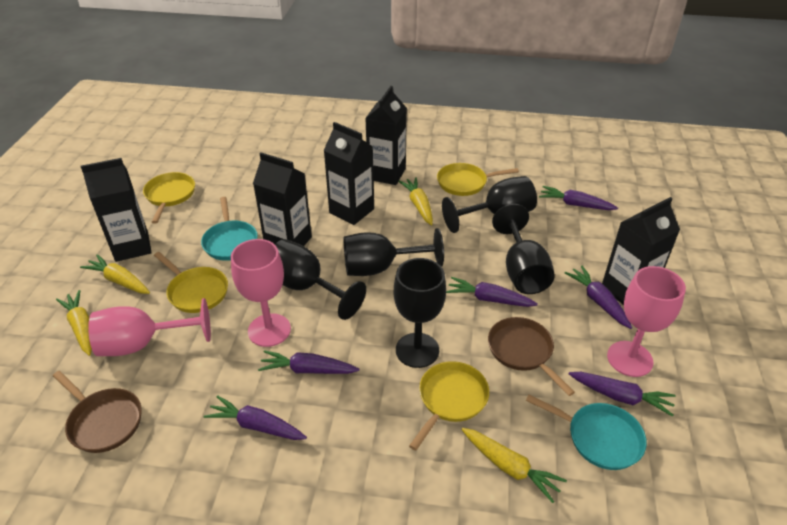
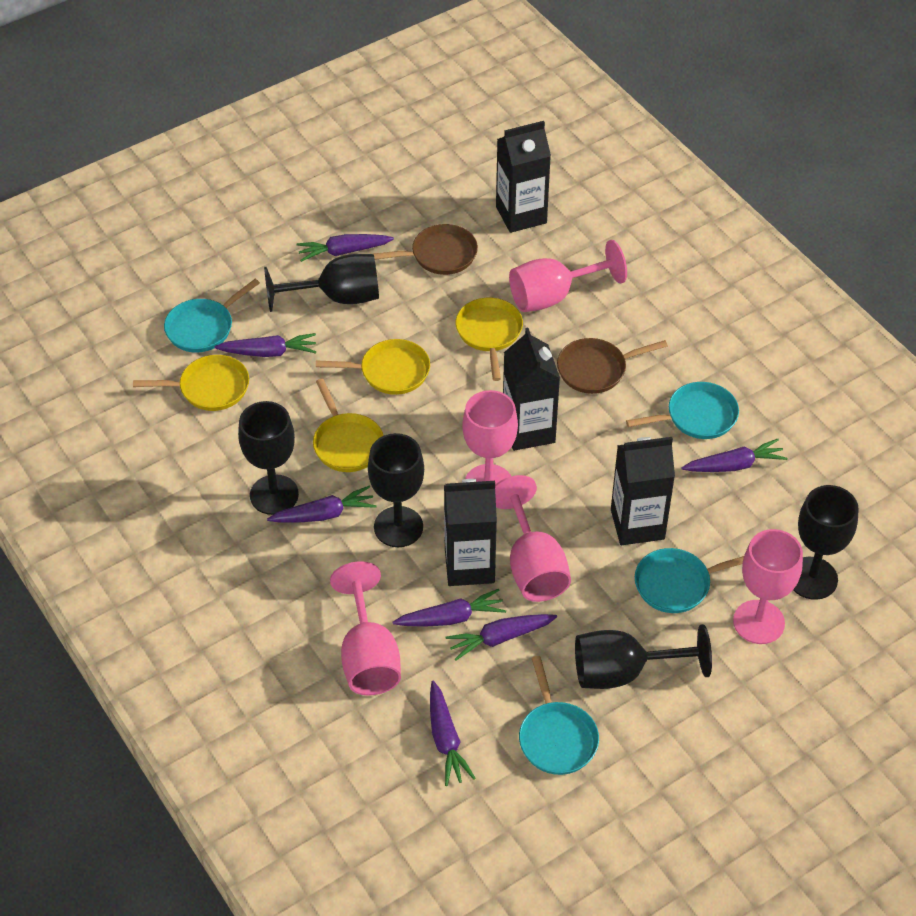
black carton: [81,158,152,262] [253,152,312,246] [323,122,374,225] [365,86,407,185] [602,197,680,305] = 5 -> [444,479,497,586] [496,121,551,233] [503,328,560,451] [611,437,675,545] = 4
pink goblet: [88,298,211,356] [231,239,291,347] [607,266,686,377] = 3 -> [330,561,401,695] [462,390,518,484] [495,475,571,602] [509,240,627,312] [733,529,803,644] = 5
purple carrot: [204,395,307,440] [258,350,359,374] [446,277,538,307] [539,186,618,210] [565,266,632,329] [569,372,676,417] = 6 -> [215,333,316,357] [267,486,376,523] [296,234,394,262] [392,589,506,627] [430,681,476,786] [445,614,557,661] [681,439,787,472] = 7
turquoise pan: [201,197,258,261] [526,395,647,470] = 2 -> [164,279,260,352] [519,656,599,775] [626,382,739,439] [635,548,744,613] = 4
yellow carrot: [56,290,92,356] [80,254,150,294] [398,177,433,225] [461,428,567,503] = 4 -> none = 0

